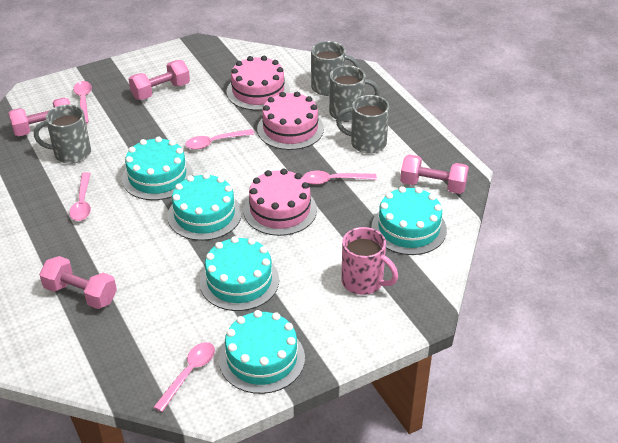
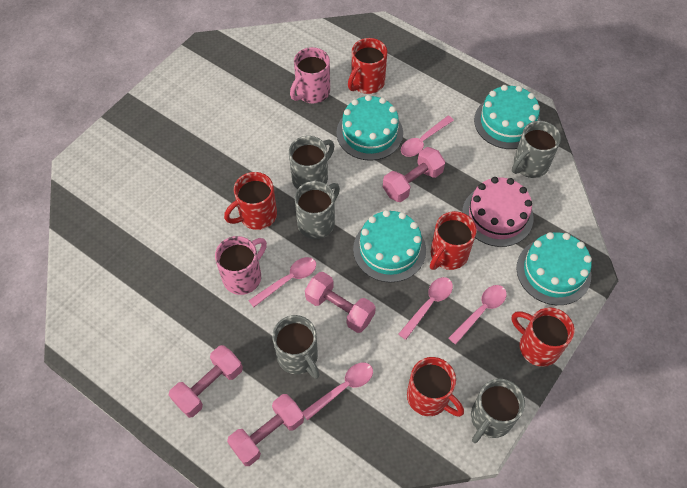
grey mug: [34,104,91,164] [311,41,360,96] [329,65,380,122] [336,95,389,154] = 4 -> [272,315,320,379] [289,136,334,189] [294,181,340,239] [471,379,525,443] [512,121,561,178] = 5
pink cake: [226,56,290,110] [243,169,317,236] [257,92,324,150] = 3 -> [462,177,534,247] = 1
pink mug: [341,227,398,295] = 1 -> [215,236,267,295] [290,47,330,103] = 2
red mug: none = 0 -> [224,172,277,230] [348,38,387,94] [407,357,464,417] [430,211,476,270] [512,307,575,367] = 5
turquoise cake: [122,136,193,200] [168,173,242,241] [200,236,279,311] [219,310,305,394] [372,186,447,255] = 5 -> [336,95,403,161] [353,210,426,283] [474,85,540,149] [517,232,592,305] = 4

